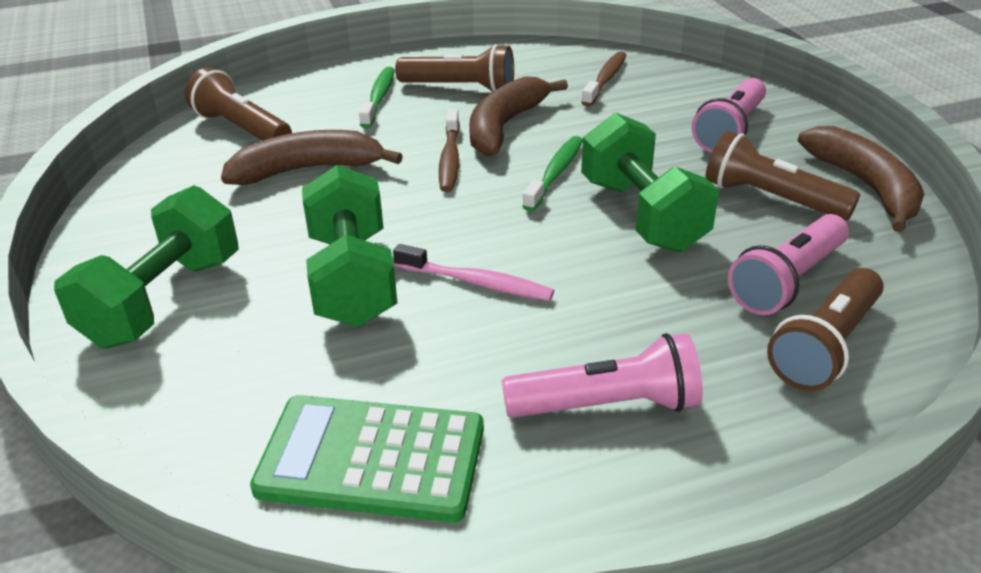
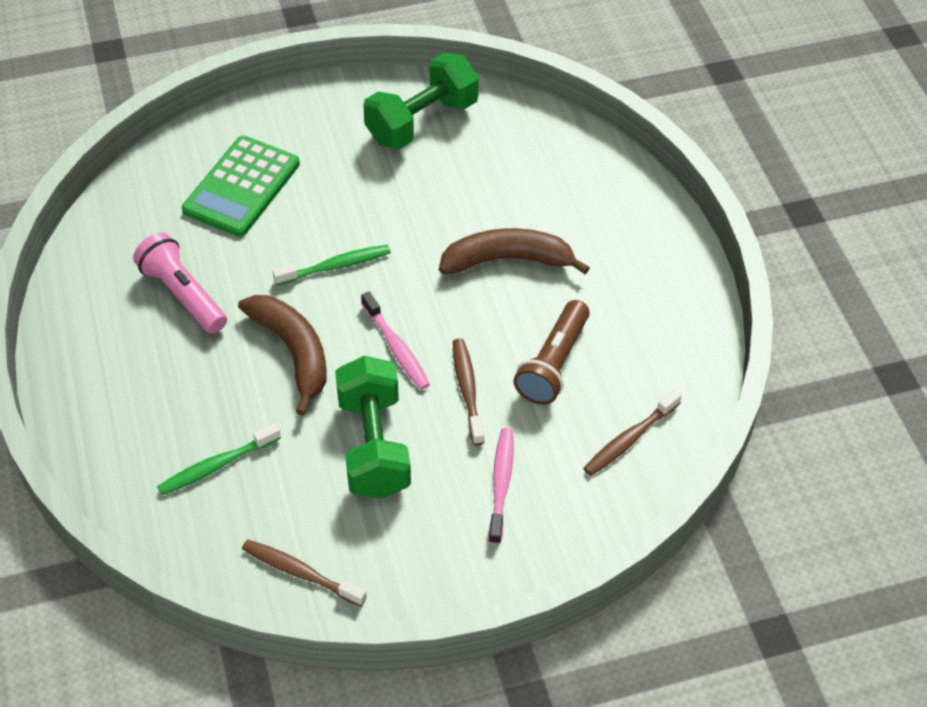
brown banana: [221,130,403,185] [469,76,568,156] [798,126,924,232] = 3 -> [238,295,327,416] [439,228,590,274] = 2
brown flashlight: [185,68,292,141] [395,44,514,92] [705,130,860,220] [767,268,884,391] = 4 -> [513,300,590,405] = 1
brown toothbrush: [439,109,460,192] [581,51,626,107] = 2 -> [242,539,367,606] [453,338,484,445] [583,389,682,476] = 3
green dumbbell: [54,185,239,348] [302,165,397,327] [581,112,719,253] = 3 -> [335,356,411,499] [363,53,479,149] = 2
pink flashlight: [502,333,703,418] [692,78,766,153] [728,214,849,315] = 3 -> [133,232,227,334] = 1
pink toothbrush: [393,244,554,301] = 1 -> [361,292,430,390] [489,428,514,545] = 2

